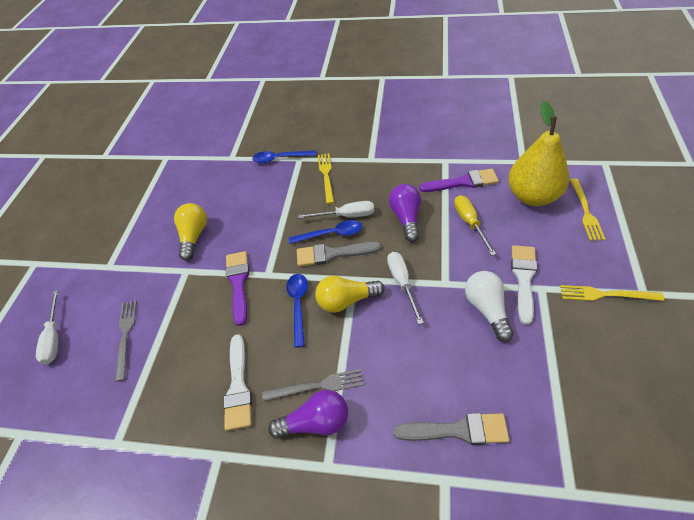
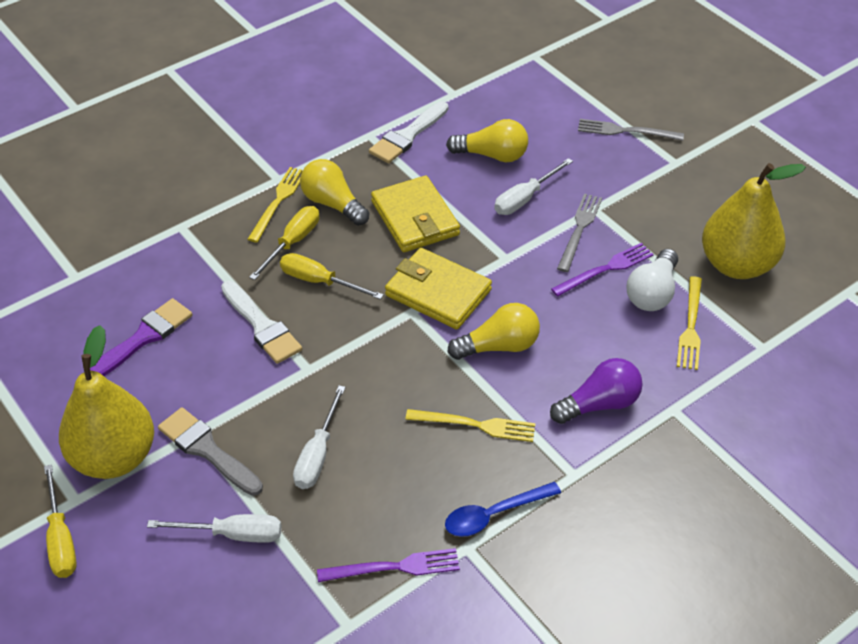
blue spoon: [252,150,316,163] [286,274,308,348] [289,220,362,244] = 3 -> [445,482,561,537] = 1
grey brush: [297,242,381,267] [394,413,509,445] = 2 -> [158,407,263,496] = 1
purple brush: [226,251,249,326] [419,168,499,192] = 2 -> [90,298,192,376] = 1
purple fork: none = 0 -> [317,548,460,582] [551,243,654,297] = 2
purple light bulb: [268,390,348,439] [389,184,421,242] = 2 -> [550,358,643,424] = 1
yellow light bulb: [174,203,207,261] [315,276,385,313] = 2 -> [300,159,369,226] [446,119,528,162] [448,303,540,360] = 3
yellow pear: [508,101,569,206] = 1 -> [59,325,154,479] [702,163,806,279] = 2
yellow screwdriver: [454,195,496,256] = 1 -> [44,464,77,578] [249,206,319,280] [280,253,384,300] = 3
yellow wallet: none = 0 -> [371,176,460,252] [385,248,492,330] = 2

